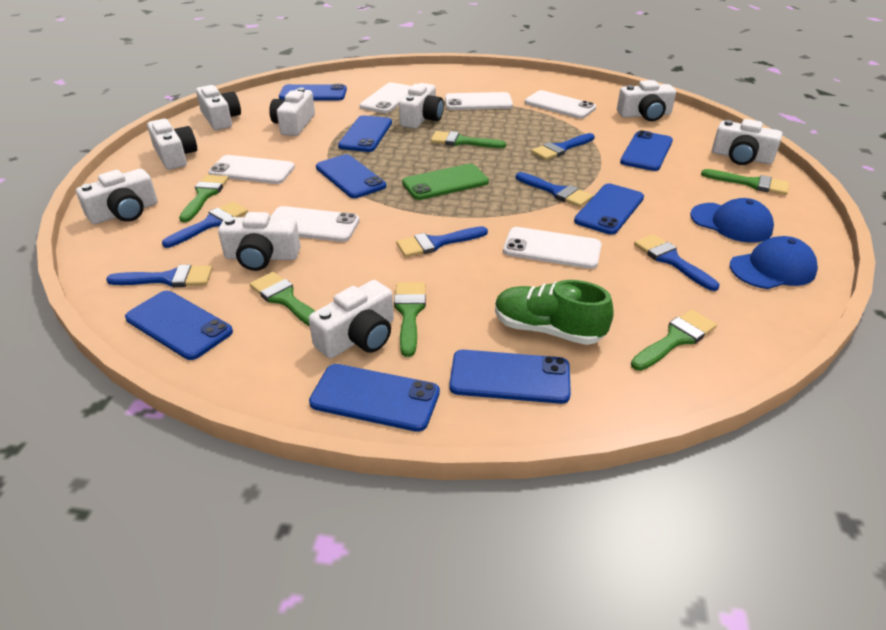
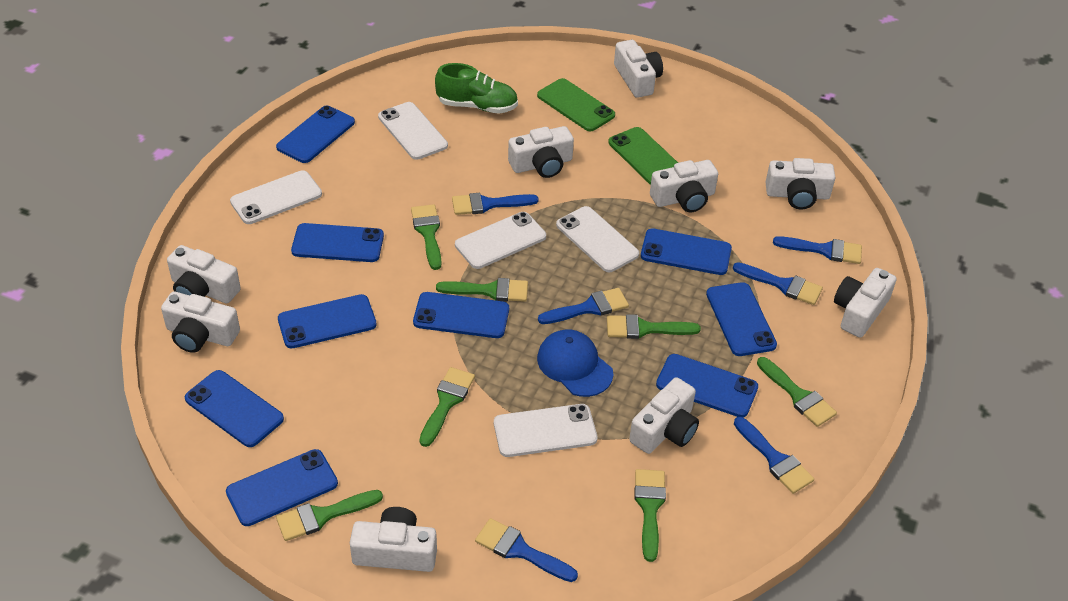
blue cap: [690,198,774,243] [730,236,818,289] = 2 -> [537,329,613,397] = 1
blue phone: [125,291,233,360] [279,84,347,100] [309,364,440,432] [316,154,386,198] [338,115,392,152] [449,350,571,404] [574,184,644,235] [620,130,673,171] = 8 -> [185,370,284,447] [226,449,338,526] [276,106,355,163] [278,294,377,348] [291,223,384,262] [413,292,509,338] [641,228,732,275] [656,354,758,417] [706,282,777,356] = 9
green brush: [179,175,229,222] [250,272,315,327] [394,282,426,357] [431,131,506,148] [631,309,717,371] [701,169,789,195] = 6 -> [276,490,383,541] [411,204,442,270] [419,367,475,447] [436,278,528,302] [607,314,701,339] [634,469,666,562] [757,357,837,427] = 7
green phone: [402,164,489,200] = 1 -> [537,78,615,131] [608,127,678,185] = 2
white phone: [208,155,295,184] [270,206,360,242] [359,82,411,113] [445,92,513,110] [503,227,602,269] [525,90,596,119] = 6 -> [230,170,322,224] [378,102,448,160] [455,212,546,269] [494,404,597,457] [556,206,639,272] = 5

